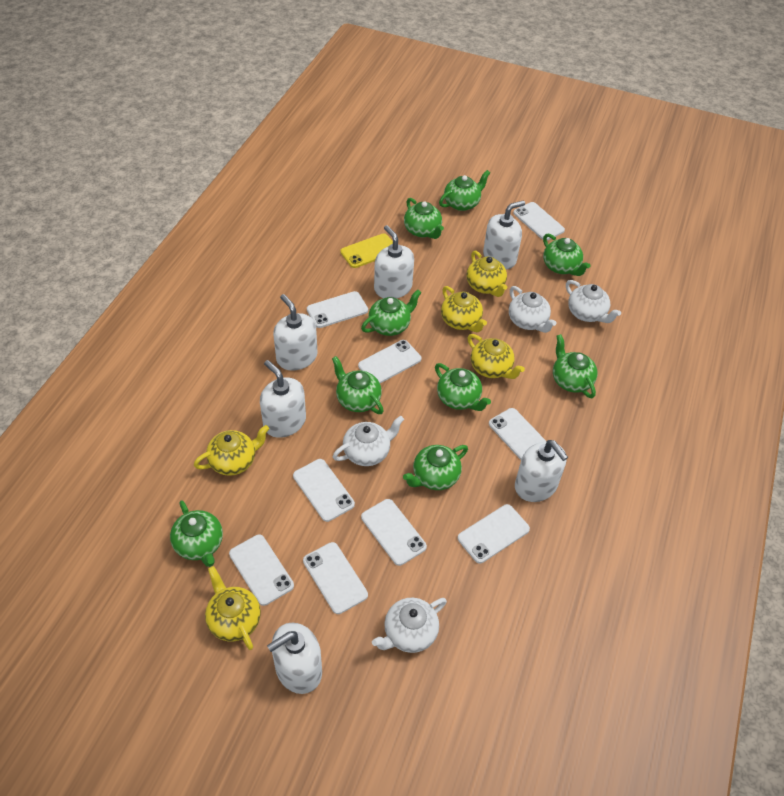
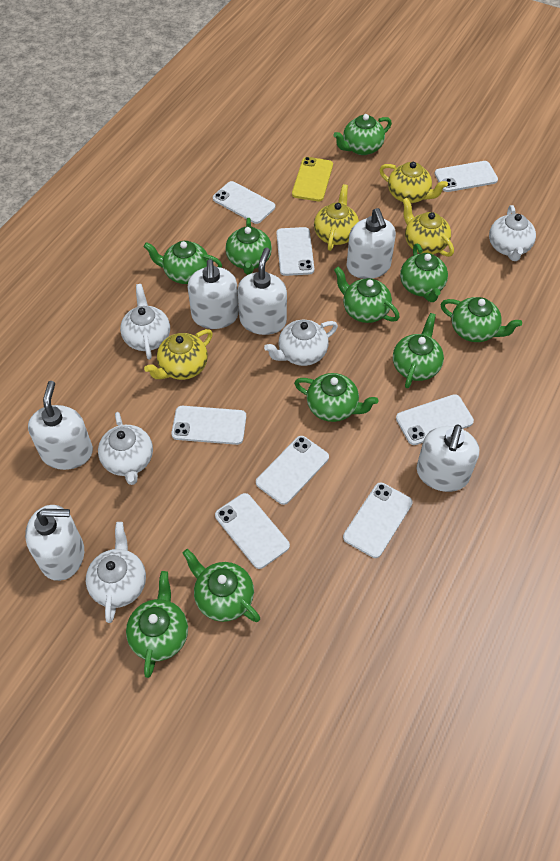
green teapot: [170,500,223,567] [332,356,384,414] [361,290,421,336] [403,445,468,490] [404,198,444,239] [435,363,491,411] [439,170,490,211] [543,233,590,276] [553,334,597,398] = 9 -> [126,571,188,678] [144,241,222,284] [183,549,260,622] [225,218,272,275] [294,373,378,422] [333,114,392,155] [334,266,400,323] [393,313,444,388] [400,244,448,302] [440,297,522,342] = 10
white phone: [229,535,294,606] [293,459,355,522] [303,542,368,614] [307,291,368,328] [358,340,421,383] [361,499,427,566] [458,504,530,563] [489,408,546,460] [513,202,565,240] = 9 -> [171,406,246,445] [213,181,275,224] [215,493,290,569] [256,436,329,505] [276,227,314,276] [343,483,413,558] [396,394,474,445] [434,161,498,192] = 8
white teapot: [333,416,404,466] [372,598,447,653] [509,286,557,333] [566,280,621,323] = 4 -> [86,522,146,623] [98,412,153,485] [120,284,170,360] [264,320,338,366] [489,205,536,261] = 5
yellow teapot: [194,425,269,476] [205,566,261,650] [441,286,487,332] [466,251,507,297] [468,334,525,379] = 5 -> [144,329,213,380] [314,184,359,251] [379,162,448,203] [402,198,454,257] = 4

